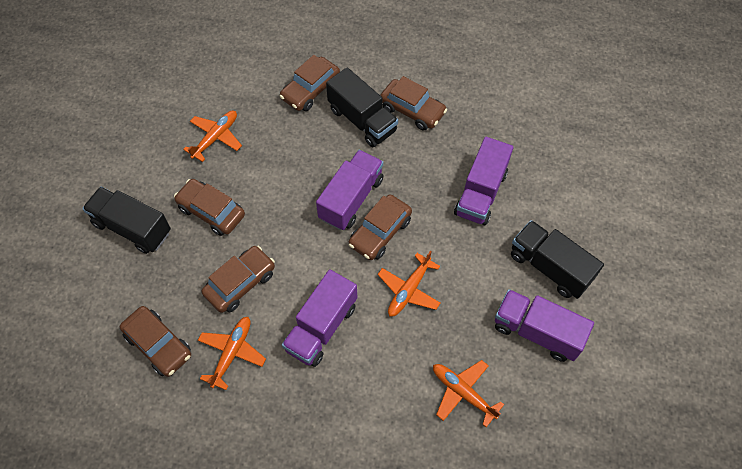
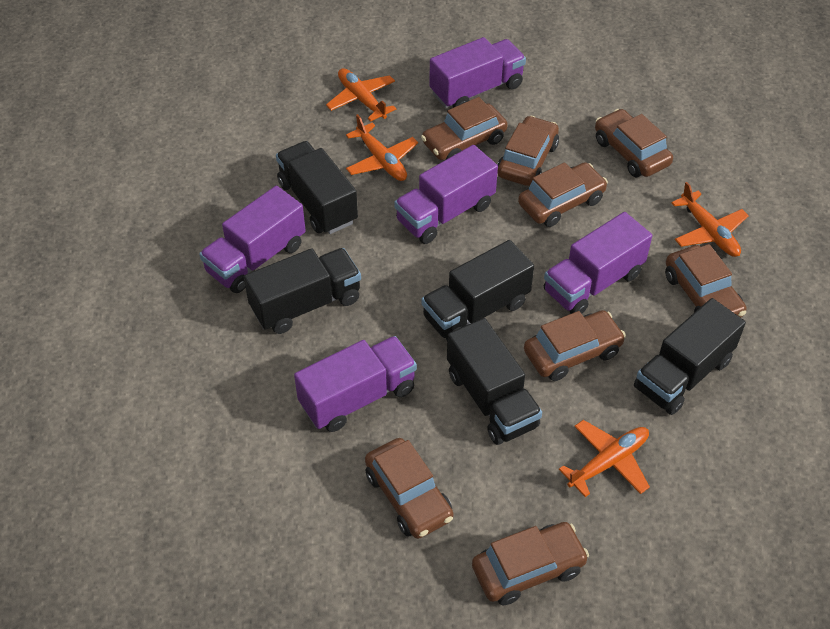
black truck: [82,187,171,254] [326,68,398,147] [511,220,604,299] = 3 -> [244,248,361,334] [276,141,358,234] [421,240,534,340] [447,318,542,445] [634,298,746,415] = 5
brown car: [120,306,191,377] [174,179,245,236] [202,246,275,313] [279,55,340,111] [349,194,412,260] [380,76,447,131] = 6 -> [365,438,453,539] [421,97,508,160] [472,522,589,605] [497,116,559,186] [518,162,608,227] [524,310,626,381] [595,109,673,177] [665,244,746,318] = 8
purple truck: [282,269,357,367] [316,150,383,230] [454,137,513,225] [495,289,594,362] = 4 -> [199,186,306,293] [294,336,417,432] [394,145,498,244] [429,37,526,108] [544,212,652,314] = 5

